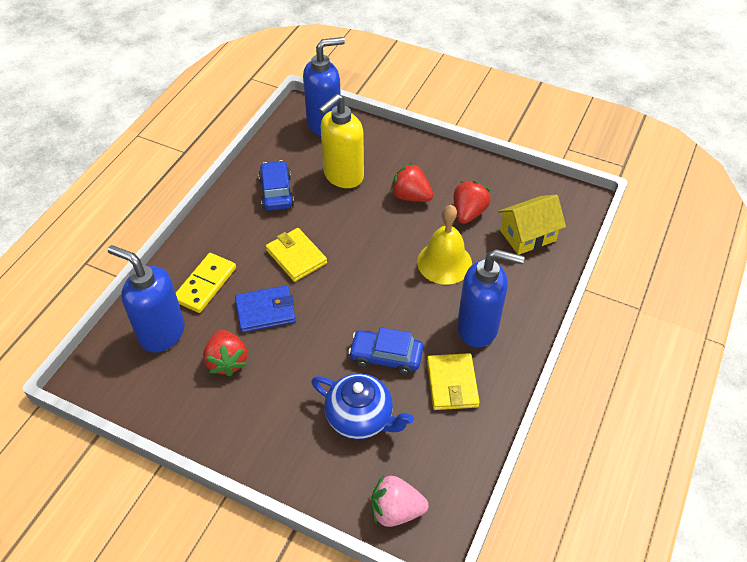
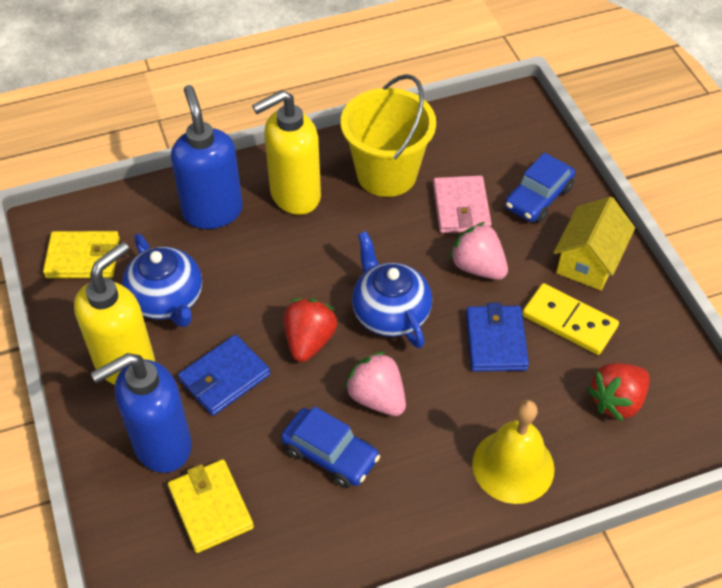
blue soap dispenser: [108,245,185,353] [303,37,345,136] [457,249,524,348] = 3 -> [91,353,192,473] [171,85,243,229] = 2
blue teapot: [311,373,414,439] = 1 -> [122,233,202,327] [352,231,432,349] = 2
blue wallet: [235,285,296,333] = 1 -> [178,335,270,416] [466,303,529,372] = 2
pink strawberry: [371,475,429,527] = 1 -> [344,351,406,416] [449,222,508,280] = 2
pink wallet: none = 0 -> [433,175,492,233] = 1
red strawberry: [203,330,247,376] [391,163,433,202] [453,181,491,224] = 3 -> [284,299,337,362] [587,363,650,421] = 2
yellow bucket: none = 0 -> [341,74,436,197] = 1
yellow soap dispenser: [318,94,364,188] = 1 -> [74,242,155,385] [252,90,321,215] = 2

